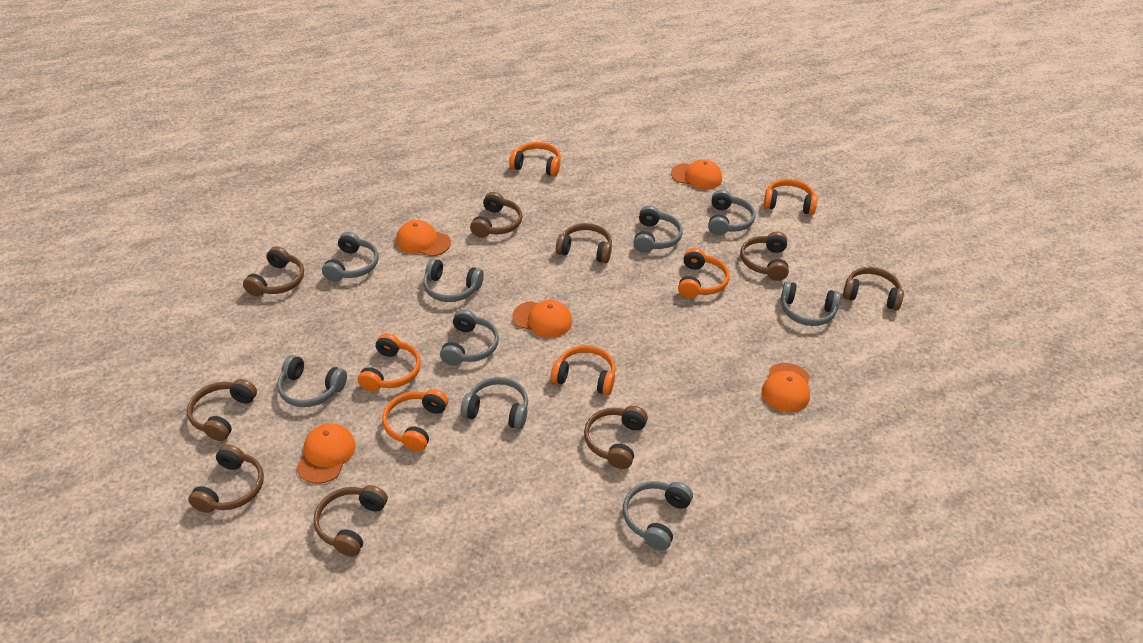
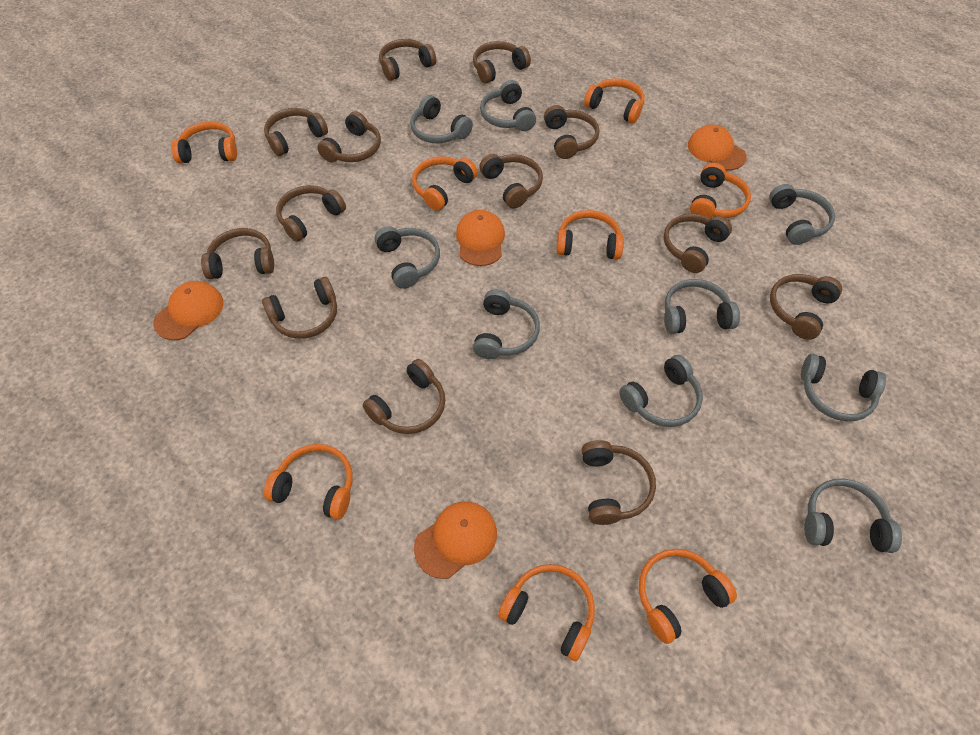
brown headphones: [187,379,257,441] [188,444,264,513] [243,246,304,296] [313,485,388,557] [470,192,523,238] [556,223,612,263] [584,406,648,469] [740,232,789,281] [843,267,904,311] = 9 -> [201,228,274,279] [262,277,337,339] [264,108,328,156] [276,185,346,242] [317,111,381,162] [362,359,445,434] [379,39,436,81] [473,41,531,84] [479,154,543,209] [544,105,600,159] [581,440,656,525] [664,214,732,273] [770,274,842,340] = 13
orange cap: [296,423,356,484] [396,220,451,257] [512,300,572,338] [671,159,722,189] [762,363,810,413] = 5 -> [153,281,224,340] [414,502,497,579] [456,210,505,266] [688,125,747,171] = 4
orange headphones: [358,333,421,391] [382,389,448,452] [509,142,561,176] [551,345,616,395] [678,248,730,298] [764,179,817,215] = 6 -> [171,121,237,164] [264,444,353,520] [412,156,477,211] [498,564,595,661] [556,210,624,260] [584,78,645,123] [639,549,737,644] [690,163,751,218] = 8

